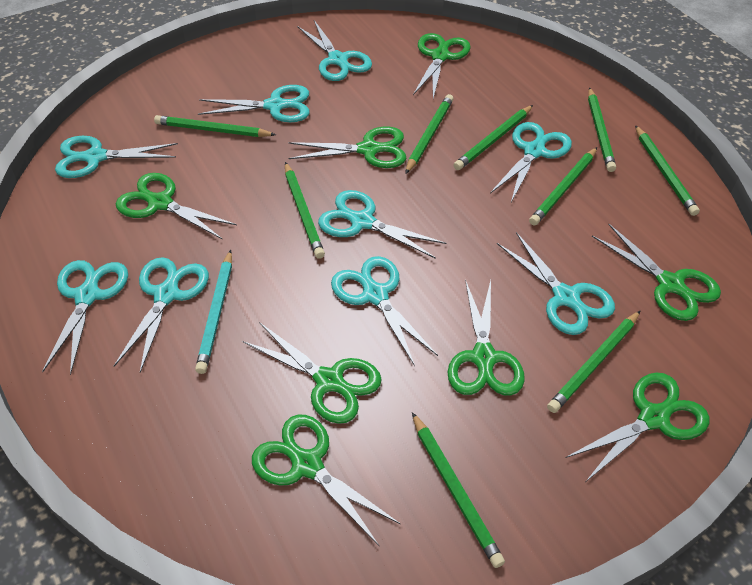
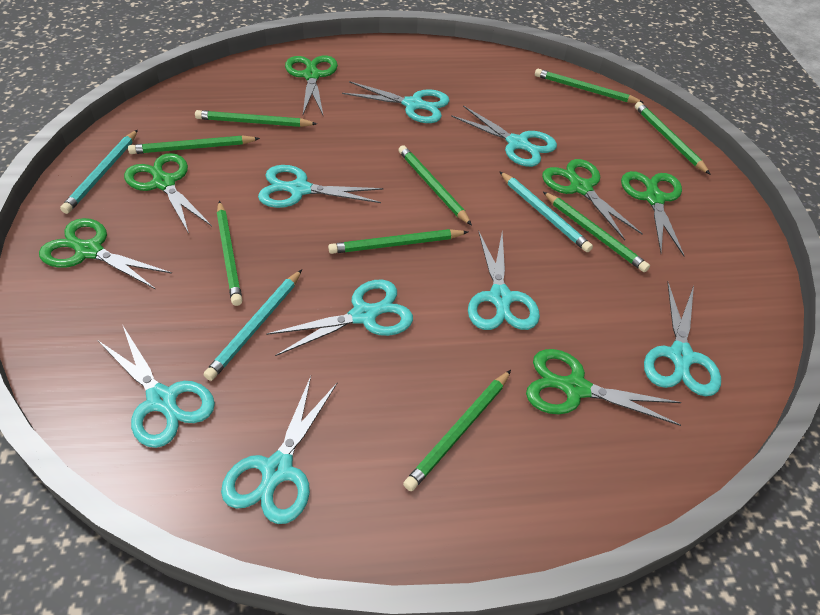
green scissors: [116,173,237,240] [242,322,382,424] [252,415,401,546] [288,127,406,168] [413,33,471,98] [448,279,525,396] [565,372,710,481] [592,223,721,321] = 8 -> [39,218,172,289] [124,153,212,234] [285,55,338,115] [526,349,682,426] [542,159,643,241] [621,171,684,256] = 6
turquoise pencil: [195,250,232,374] = 1 -> [60,130,138,214] [204,270,302,381] [499,171,593,252] = 3
turquoise scissors: [42,260,128,375] [55,136,178,178] [113,257,209,373] [198,85,310,122] [297,20,372,81] [318,190,447,259] [331,256,438,366] [490,122,572,202] [497,232,615,335] = 9 -> [97,326,215,448] [221,376,337,524] [258,165,384,208] [266,280,413,356] [342,81,450,123] [451,105,557,167] [468,232,540,330] [644,282,721,396] = 8

